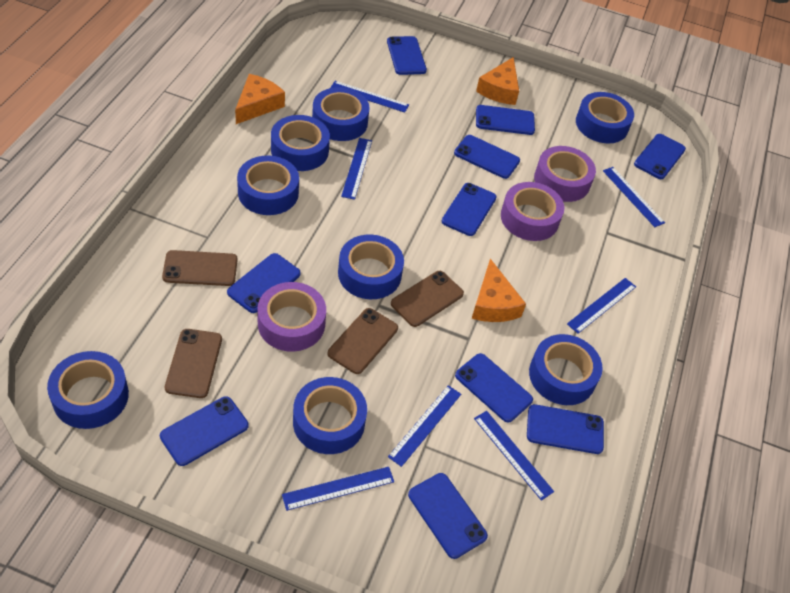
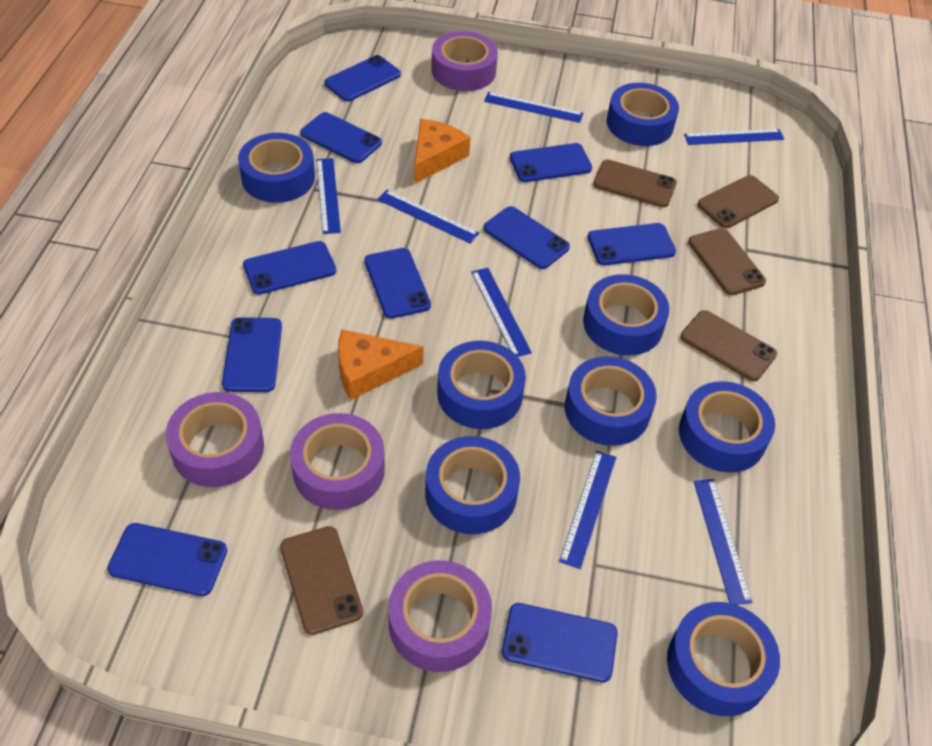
brown phone: [162,250,238,286] [165,329,222,398] [327,308,398,374] [391,271,464,327] = 4 -> [280,526,363,635] [593,160,677,208] [680,310,777,381] [688,228,766,295] [697,175,779,228] = 5
orange cheese: [235,74,285,124] [472,259,526,322] [476,57,519,105] = 3 -> [338,329,424,400] [414,119,470,184] = 2
purple tape: [257,282,326,352] [501,182,564,241] [534,146,596,202] = 3 -> [166,392,264,487] [290,413,385,510] [389,560,492,672] [431,31,498,91] = 4

